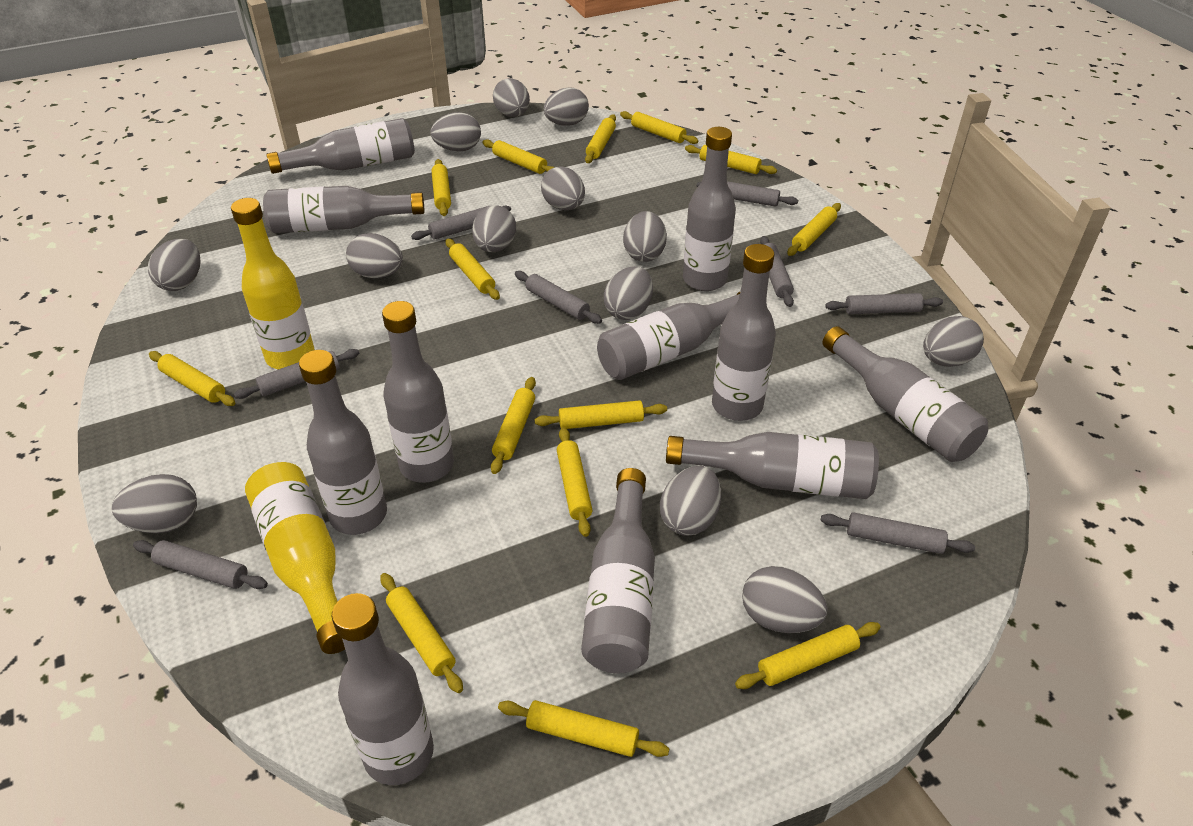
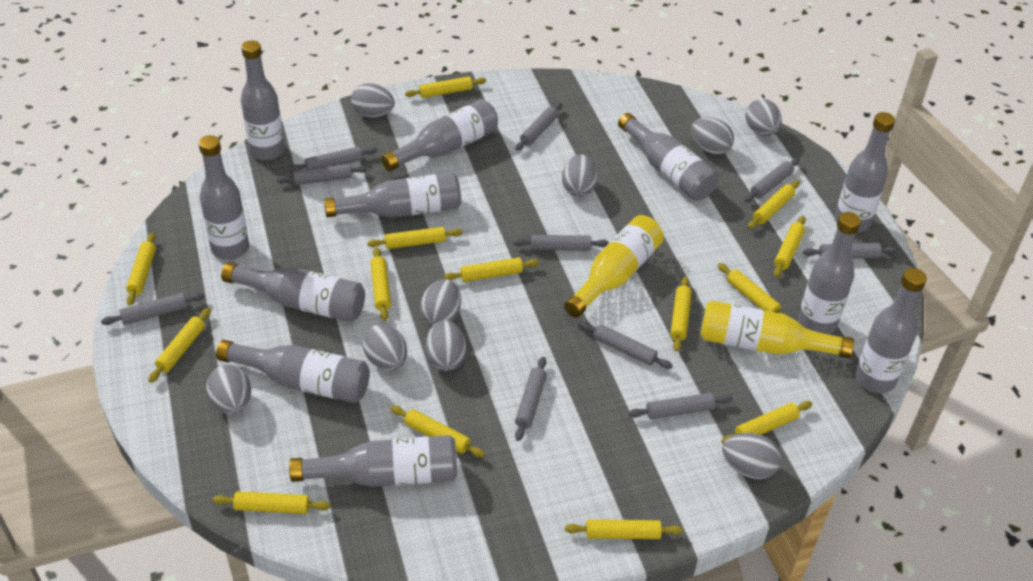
grey egg: [112,474,197,533] [148,239,201,291] [346,233,403,278] [431,112,481,151] [472,205,516,252] [493,78,530,117] [541,166,585,210] [544,87,589,126] [604,266,653,320] [623,211,667,262] [660,466,721,536] [742,566,828,633] [923,316,984,367] = 13 -> [206,365,251,414] [351,83,395,118] [363,324,407,370] [420,279,461,326] [425,320,466,371] [562,154,598,197] [691,117,734,155] [722,433,781,479] [745,99,782,136] = 9
grey rolling pin: [133,540,268,589] [234,349,359,399] [411,206,511,240] [515,271,602,324] [697,181,798,207] [760,236,794,307] [821,512,975,554] [825,293,943,314] = 8 -> [101,293,205,325] [276,164,368,185] [289,147,377,172] [513,235,609,251] [515,357,547,441] [516,102,562,151] [580,322,673,369] [628,393,733,419] [745,158,800,202] [803,243,897,259] = 10

